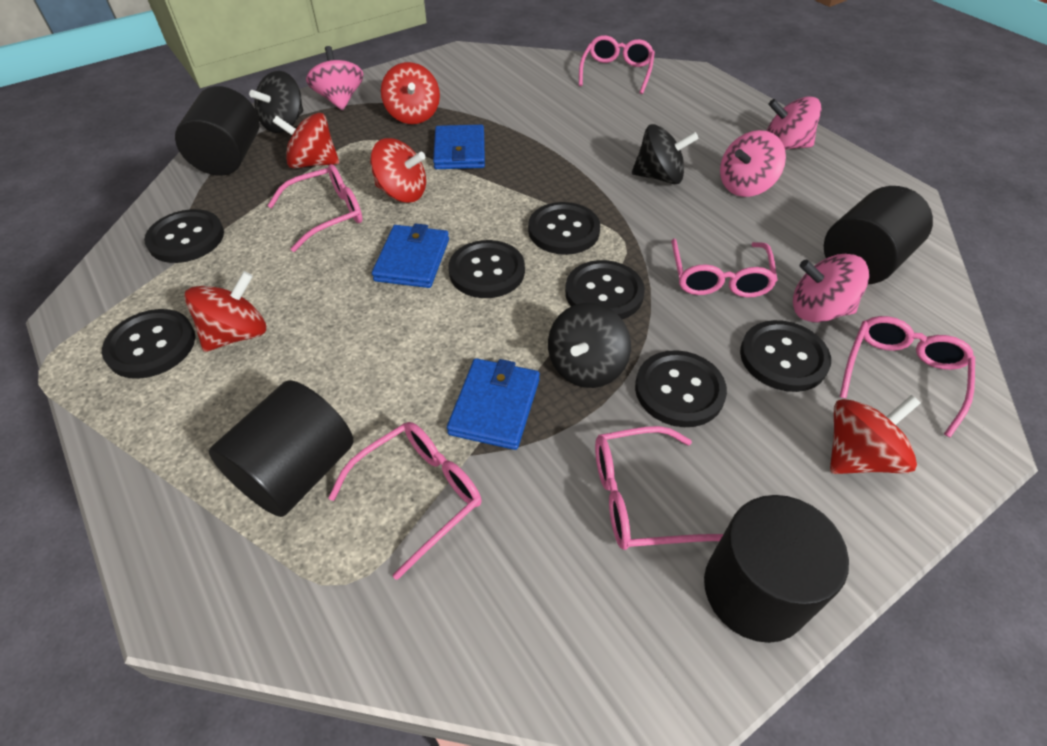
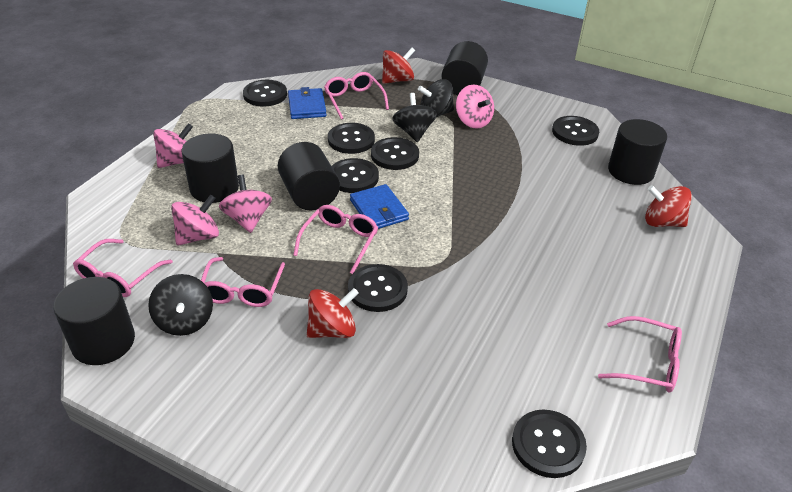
black cylinder: [175,86,260,176] [209,380,354,517] [704,495,849,643] [824,186,933,284] = 4 -> [53,277,135,365] [182,133,239,203] [278,142,340,210] [441,41,488,95] [608,119,667,185] = 5
blue wallet: [372,223,449,288] [433,124,485,169] [447,358,540,450] = 3 -> [288,87,326,119] [350,184,409,229] = 2
pink glasses: [267,164,362,252] [328,422,481,580] [579,35,655,94] [595,426,723,550] [671,239,778,298] [840,316,975,438] = 6 -> [73,239,173,297] [201,257,285,307] [293,205,378,274] [324,72,389,120] [598,316,682,393] = 5
red spinning top: [184,271,266,352] [273,113,339,169] [370,138,426,203] [381,62,440,124] [830,395,921,474] = 5 -> [307,288,359,338] [382,48,415,84] [645,185,692,227] = 3

